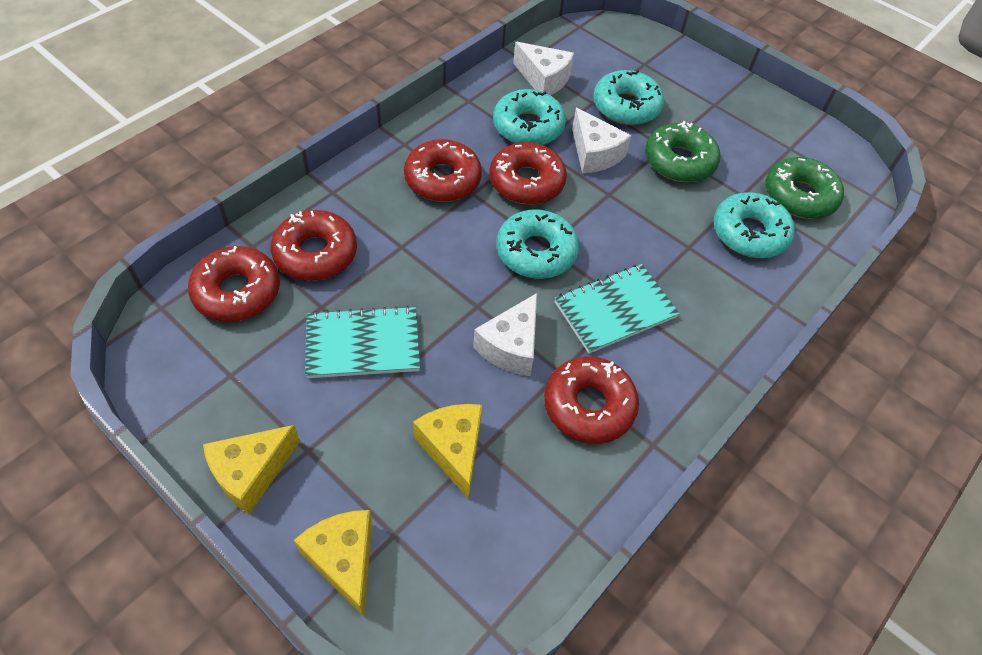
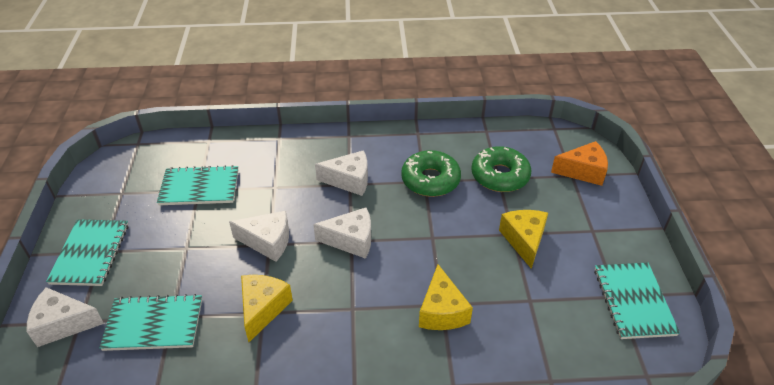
orange cheese: none = 0 -> [551,141,608,186] = 1
red donut: [188,246,280,322] [271,210,357,281] [404,139,482,202] [489,142,567,205] [544,356,639,444] = 5 -> none = 0
turquoise donut: [493,89,566,145] [496,209,579,279] [593,70,664,125] [714,192,795,258] = 4 -> none = 0
turquoise notebook: [305,306,420,378] [555,264,680,354] = 2 -> [46,219,128,286] [99,294,202,351] [157,165,238,205] [594,263,680,339] = 4
white cheese: [473,293,537,376] [513,42,574,95] [572,108,632,174] = 3 -> [27,287,104,347] [229,211,289,262] [313,207,371,259] [315,150,368,196] = 4

